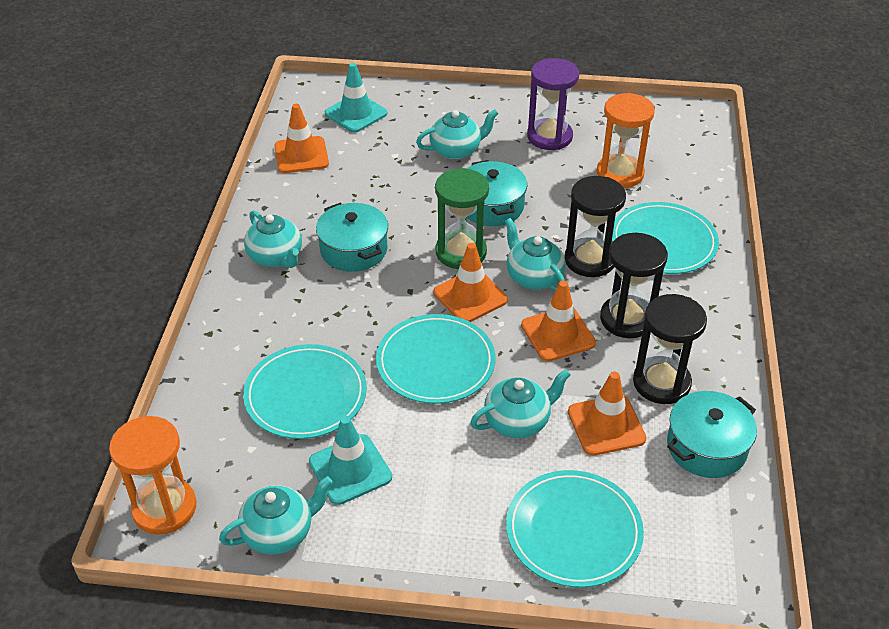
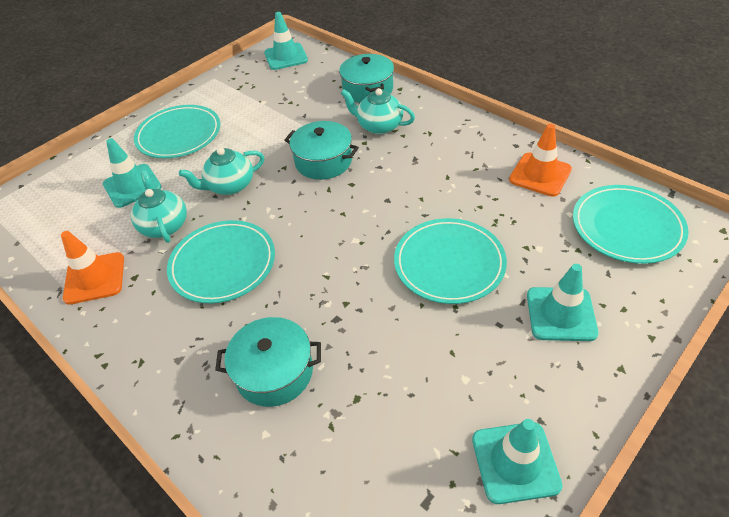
black hourglass: [565,176,626,277] [600,233,668,338] [633,294,707,404] = 3 -> none = 0
green hourglass: [435,168,489,269] = 1 -> none = 0
orange hourglass: [109,416,196,534] [597,93,655,188] = 2 -> none = 0
orange traffic cone: [274,104,329,173] [434,243,508,322] [521,280,596,361] [568,371,647,456] = 4 -> [61,231,124,305] [509,124,572,197] = 2
purple hourglass: [527,58,579,150] = 1 -> none = 0
turquoise teapot: [219,476,333,555] [244,210,302,268] [416,109,499,160] [470,369,571,439] [505,218,566,291] = 5 -> [131,170,187,243] [179,148,264,195] [341,88,415,134] = 3
turquoise traffic cone: [309,416,392,505] [325,63,387,133] = 2 -> [103,138,162,208] [264,12,308,70] [472,419,563,504] [527,264,598,341] = 4

